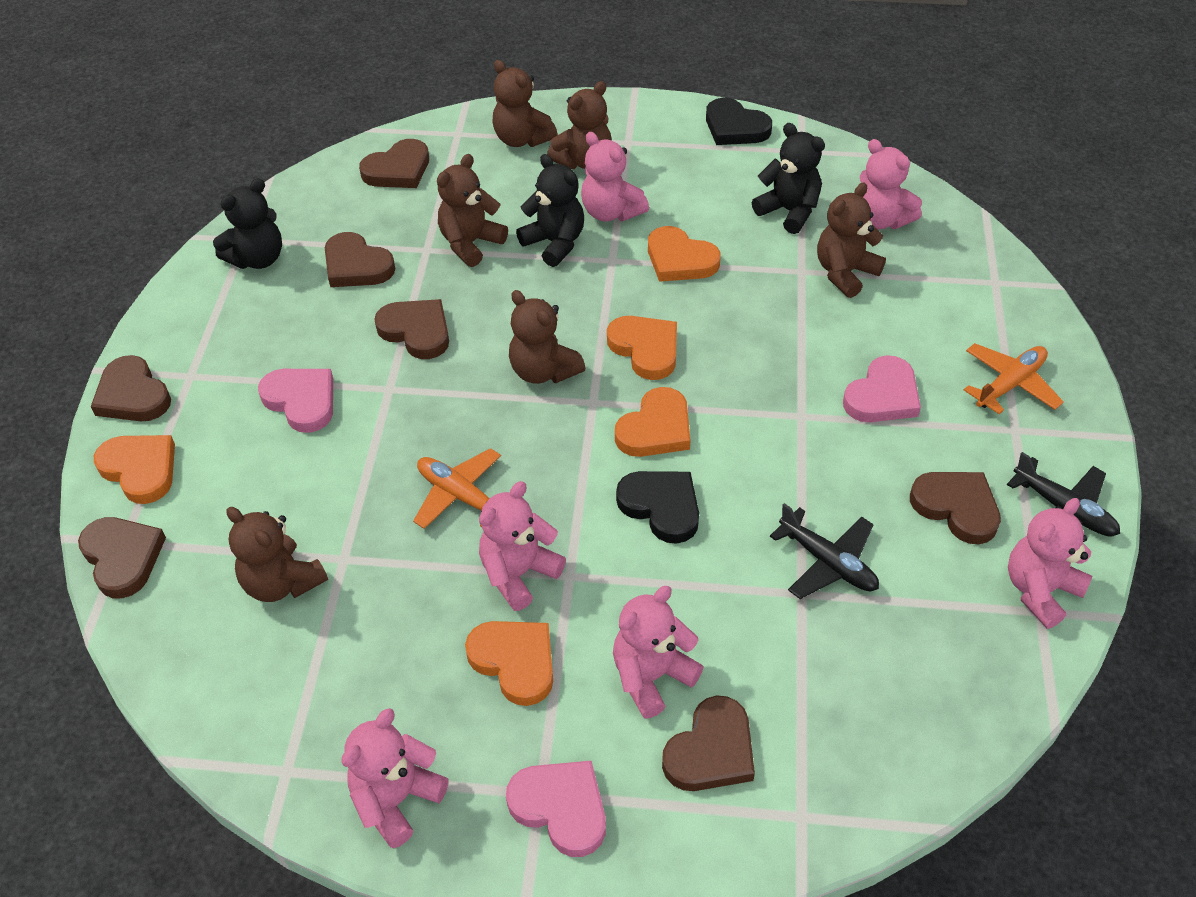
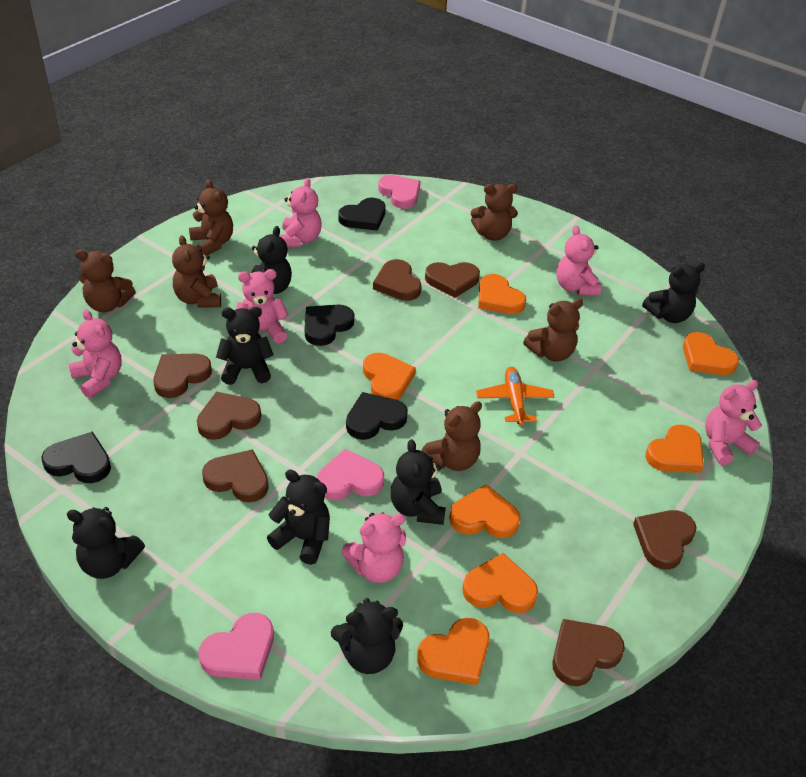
black heart: [616,471,699,544] [706,98,772,145] = 2 -> [41,431,111,483] [305,305,354,346] [338,198,386,231] [346,392,408,440] = 4
black plane: [770,503,879,599] [1007,452,1120,537] = 2 -> none = 0
black teddy bear: [213,178,282,269] [516,154,584,267] [752,123,825,234] = 3 -> [67,507,145,579] [216,307,273,385] [252,226,292,294] [267,470,330,565] [331,598,403,674] [391,439,446,525] [642,262,705,323] = 7
orange heart: [94,435,175,504] [465,621,553,706] [607,316,677,380] [615,387,690,457] [648,226,721,282] = 5 -> [363,353,416,400] [417,618,490,685] [449,484,520,538] [462,553,538,613] [478,274,526,314] [645,425,704,473] [683,332,739,375] = 7
orange plane: [413,448,501,529] [964,343,1063,414] = 2 -> [476,367,554,425] = 1

